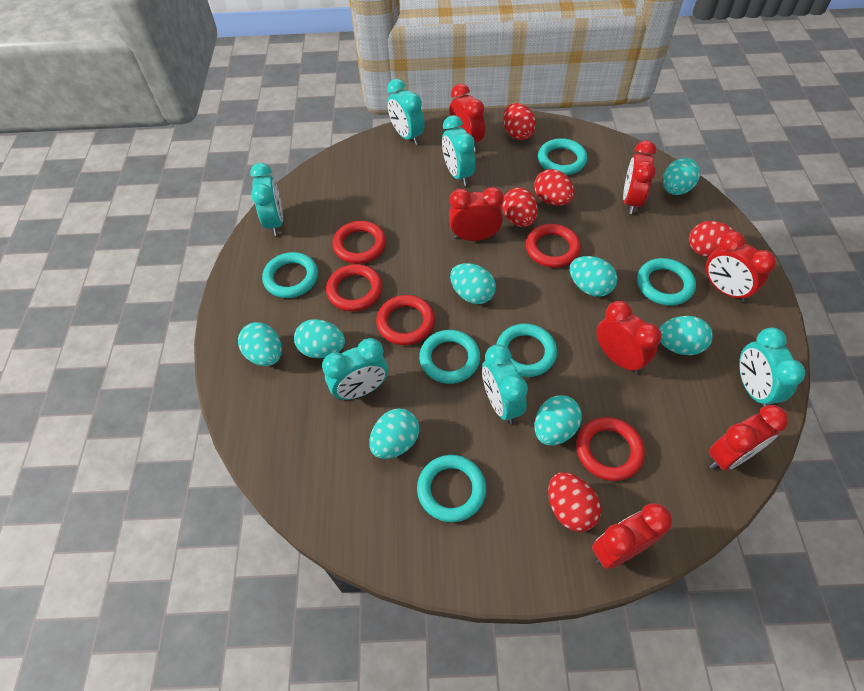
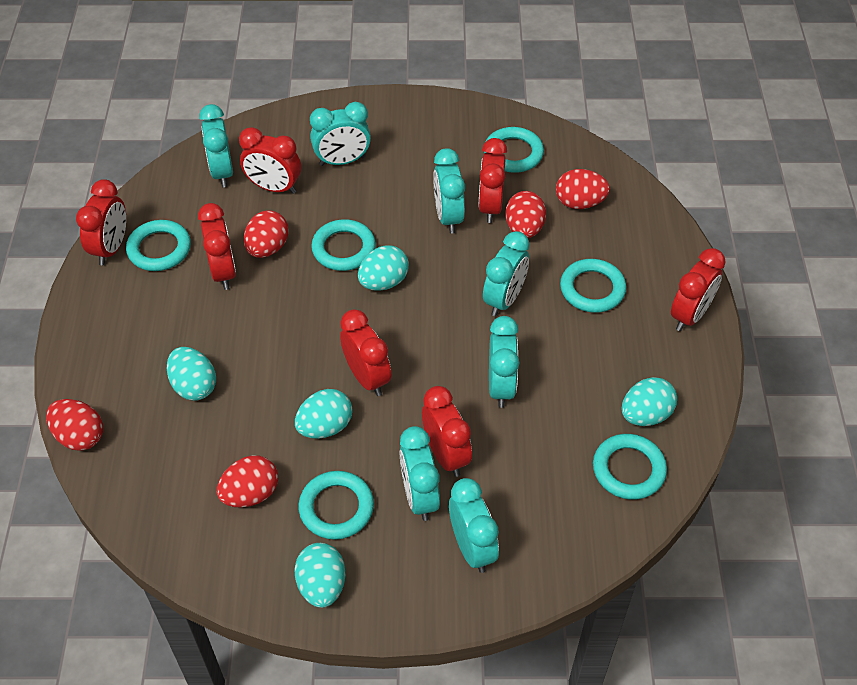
red ring: [326,264,382,311] [332,221,386,264] [376,295,435,345] [526,224,581,268] [576,417,645,481] = 5 -> none = 0
turquoise clock: [250,163,283,236] [322,338,388,400] [387,79,425,145] [442,115,475,186] [482,344,528,424] [739,327,805,408] = 6 -> [199,104,233,187] [310,102,371,166] [400,426,440,521] [433,148,465,234] [449,478,499,573] [483,231,530,317] [489,316,519,408] = 7
turquoise egg: [238,322,282,366] [294,319,345,358] [369,408,419,459] [450,263,496,304] [535,395,582,446] [570,256,617,297] [659,316,713,355] [663,158,700,195] = 8 -> [167,347,216,401] [294,543,346,608] [295,389,353,439] [358,245,409,291] [622,377,677,426] = 5

